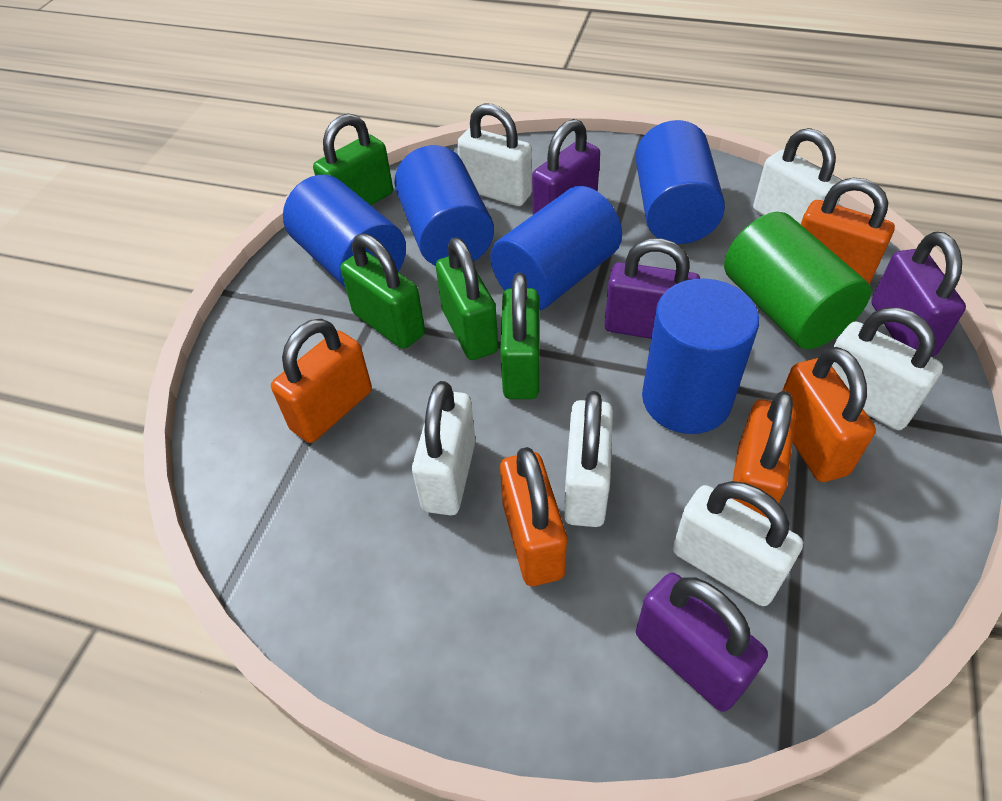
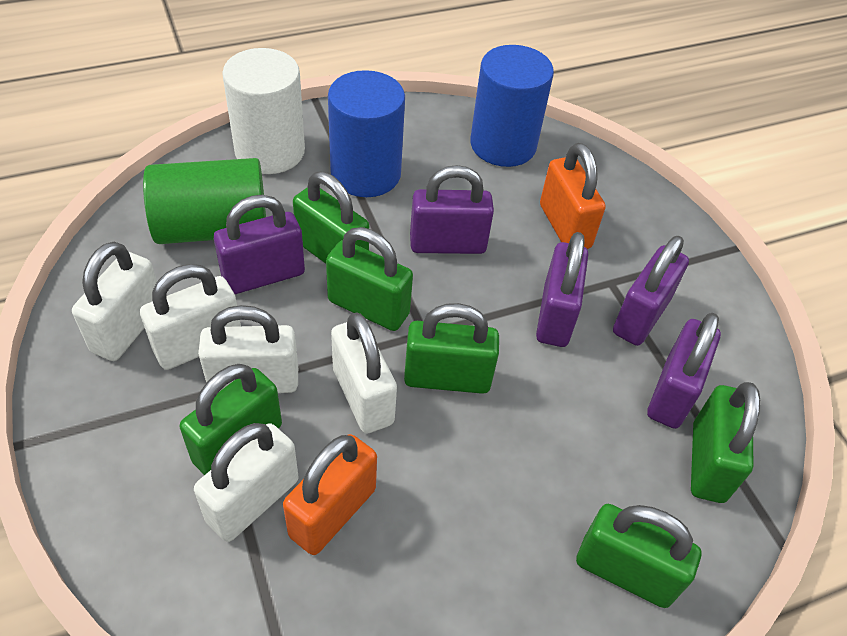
blue cylinder: [283,175,406,287] [394,145,494,266] [490,186,622,310] [635,120,725,244] [642,279,759,434] = 5 -> [328,70,405,197] [470,45,554,167] = 2
green padlock: [313,114,393,205] [341,233,425,349] [436,237,498,360] [500,273,539,399] = 4 -> [180,364,282,475] [293,172,369,264] [326,227,413,331] [404,303,499,394] [576,504,701,608] [691,382,760,503] = 6
orange padlock: [271,319,372,443] [500,447,567,586] [732,391,796,518] [782,347,876,482] [801,177,895,284] = 5 -> [283,434,377,555] [540,143,606,249] = 2
purple padlock: [532,119,600,215] [605,238,700,339] [636,573,768,712] [871,232,966,357] = 4 -> [214,195,305,294] [410,165,494,254] [536,232,588,347] [613,236,689,346] [647,313,721,429] = 5
white cylinder: none = 0 -> [222,48,305,174] = 1
white padlock: [412,381,476,515] [457,103,532,206] [564,391,613,527] [673,481,803,606] [753,128,842,224] [832,308,943,430] = 6 -> [72,242,157,361] [140,264,241,370] [194,423,299,542] [198,305,298,393] [331,312,397,434] = 5

